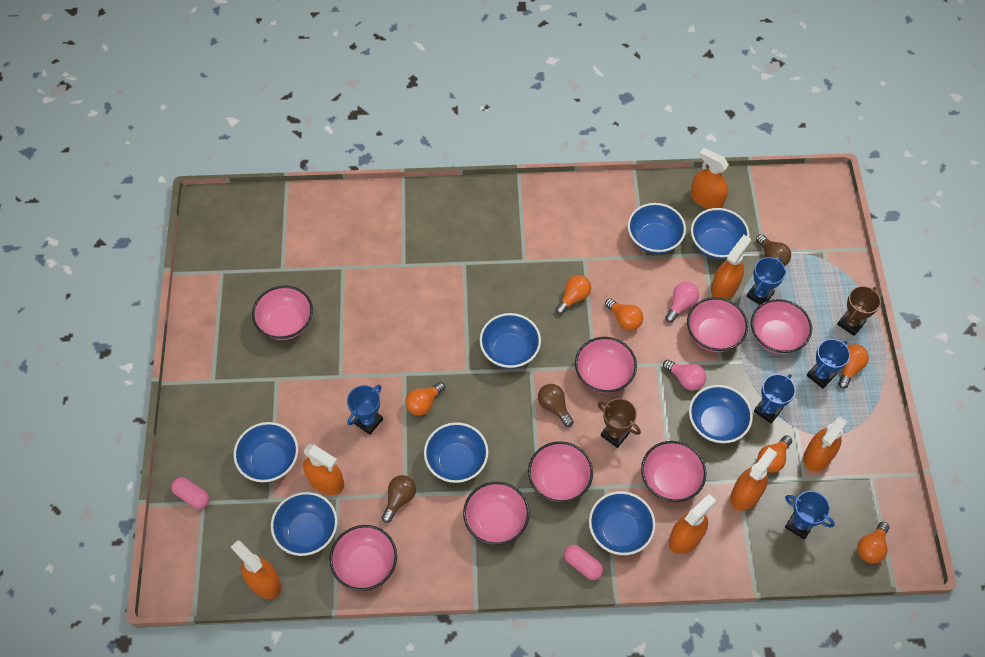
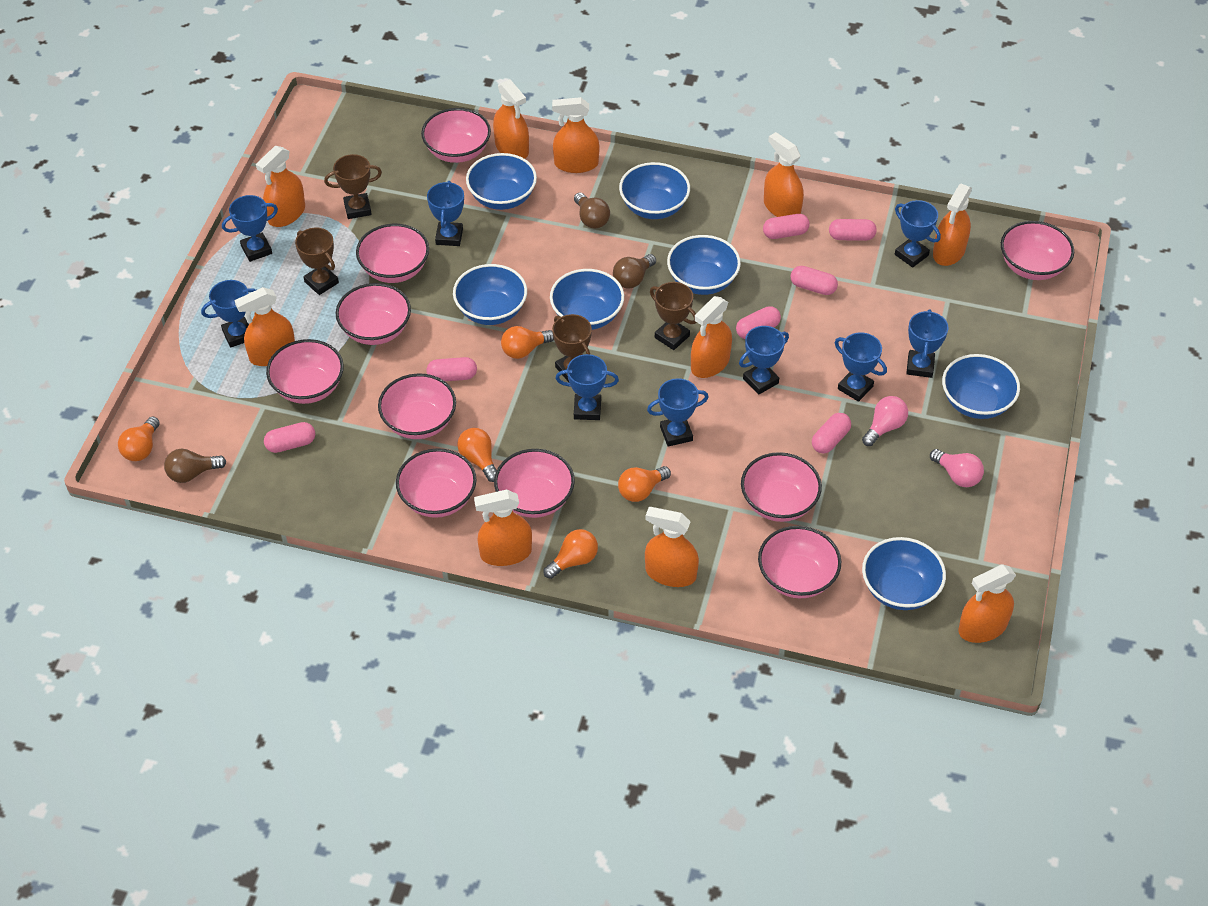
blue bowl: [233,422,298,482] [271,492,337,556] [424,422,488,483] [480,313,541,369] [589,491,656,555] [628,203,686,254] [689,385,753,444] [691,208,749,259] = 8 -> [453,264,527,325] [466,153,537,210] [550,269,624,330] [619,162,690,219] [667,235,741,295] [862,537,946,610] [942,354,1020,419] = 7
blue trophy: [347,385,383,435] [746,257,786,305] [754,374,796,423] [785,491,835,540] [807,339,850,389] = 5 -> [201,280,256,348] [222,195,278,262] [427,181,464,246] [555,354,619,420] [647,378,709,447] [739,326,789,395] [835,332,887,402] [895,200,941,268] [906,309,949,378] = 9
brown trophy: [598,398,641,448] [837,286,881,336] = 2 -> [295,228,339,295] [324,154,382,219] [552,314,592,382] [650,282,696,350] = 4
orange light bulb: [405,382,445,416] [556,275,591,314] [605,298,643,331] [758,435,792,473] [838,344,869,389] [857,522,889,564] = 6 -> [118,416,160,461] [457,428,497,482] [501,326,554,359] [543,529,598,579] [618,466,671,502] = 5
orange spray bottle: [231,540,282,599] [303,444,344,495] [669,494,716,554] [691,148,729,209] [711,235,751,299] [731,447,777,511] [803,416,848,471] = 7 -> [234,287,295,366] [256,146,305,227] [474,489,532,566] [493,79,529,159] [552,97,599,173] [645,507,699,587] [691,296,732,378] [764,132,804,217] [933,184,972,266] [958,564,1016,643] = 10
pink bowl: [252,286,313,340] [329,525,397,591] [463,482,530,545] [528,441,593,503] [575,337,637,393] [641,441,707,502] [687,297,748,352] [751,299,812,354] = 8 -> [266,339,344,404] [336,283,411,345] [356,224,429,283] [378,373,456,439] [396,448,476,518] [421,108,491,163] [494,449,575,518] [741,452,822,522] [758,526,841,598] [1001,221,1074,280] = 10
pink capsule: [171,477,209,509] [564,545,603,580] = 2 -> [264,422,315,453] [426,357,477,381] [736,306,781,339] [763,214,810,239] [790,266,838,295] [812,413,851,454] [829,219,877,241] = 7

